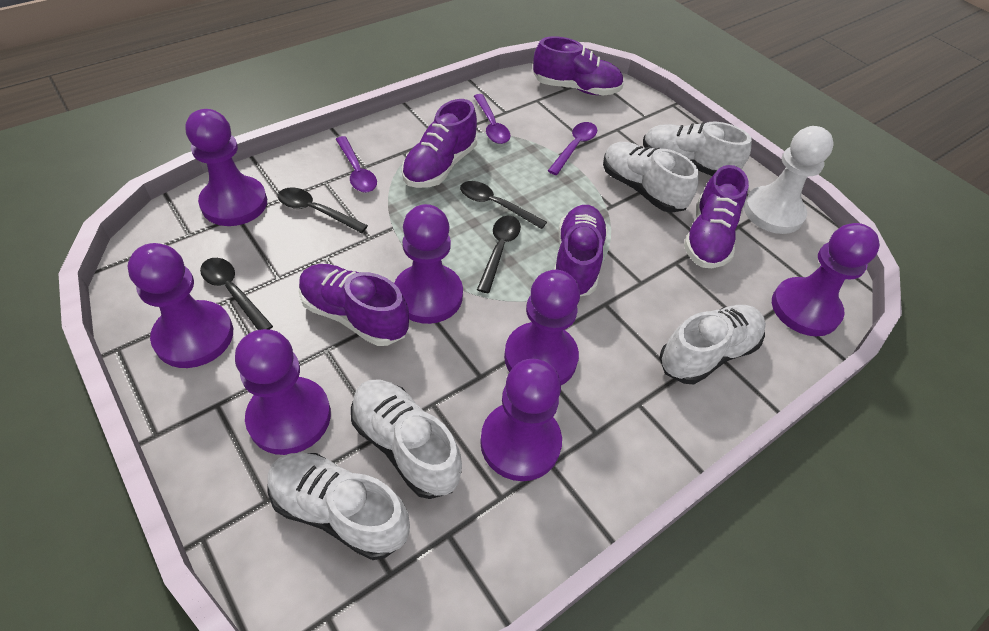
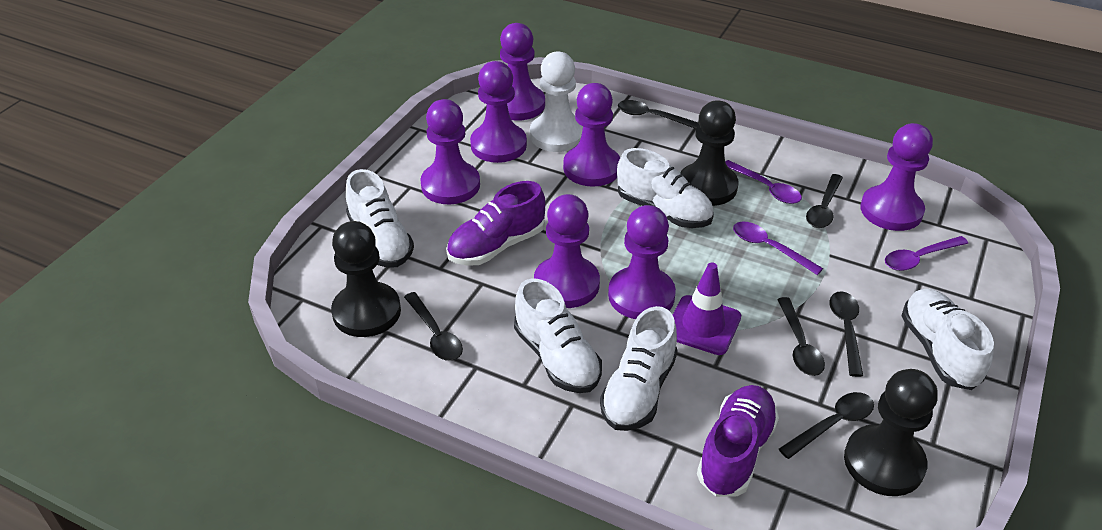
black pawn: none = 0 -> [331,221,401,337] [680,100,738,206] [844,369,938,496] = 3
black spoon: [200,258,273,330] [278,187,368,233] [460,181,547,229] [477,216,521,293] = 4 -> [404,292,463,361] [618,100,699,129] [777,297,825,376] [779,392,874,459] [806,174,843,228] [830,291,863,377] = 6
purple shoe: [299,264,409,346] [402,99,477,188] [533,36,624,96] [554,205,608,296] [684,165,749,268] = 5 -> [446,181,545,266] [697,385,779,497] = 2
purple traffic cone: none = 0 -> [673,262,741,355] = 1

